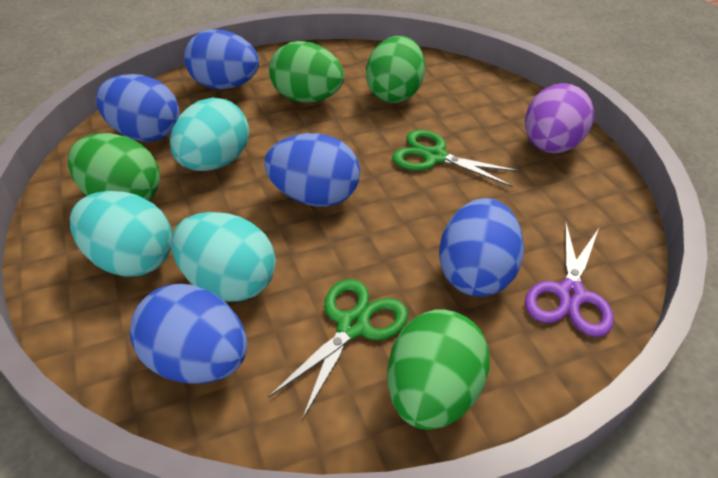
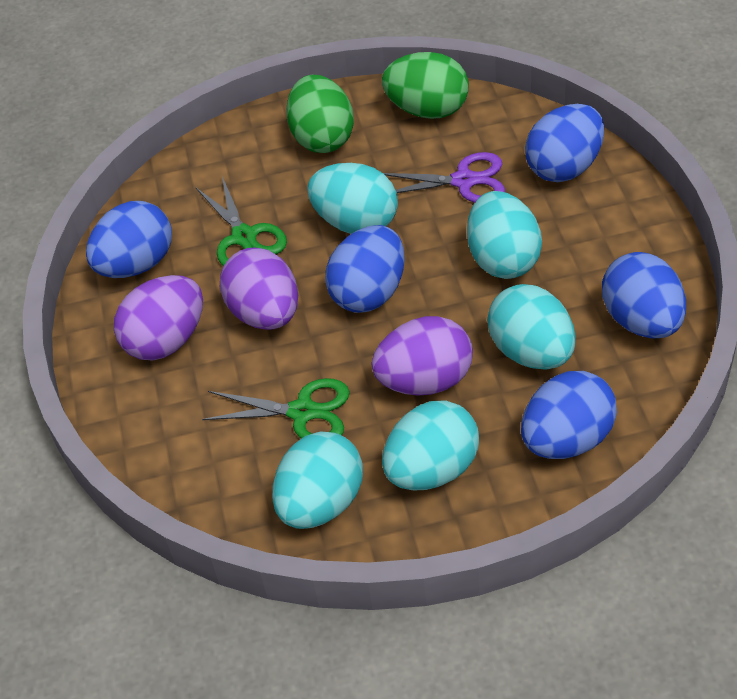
green egg: [68,133,160,201] [269,41,344,103] [366,36,425,103] [388,310,490,430] = 4 -> [286,75,354,153] [382,52,469,119] = 2
purple egg: [525,83,594,153] = 1 -> [114,275,203,361] [220,247,298,330] [372,316,473,396] = 3
turquoise egg: [70,191,172,277] [170,98,249,171] [171,212,276,302] = 3 -> [272,431,363,529] [307,163,398,234] [382,401,479,490] [467,191,542,279] [487,284,576,370] = 5

